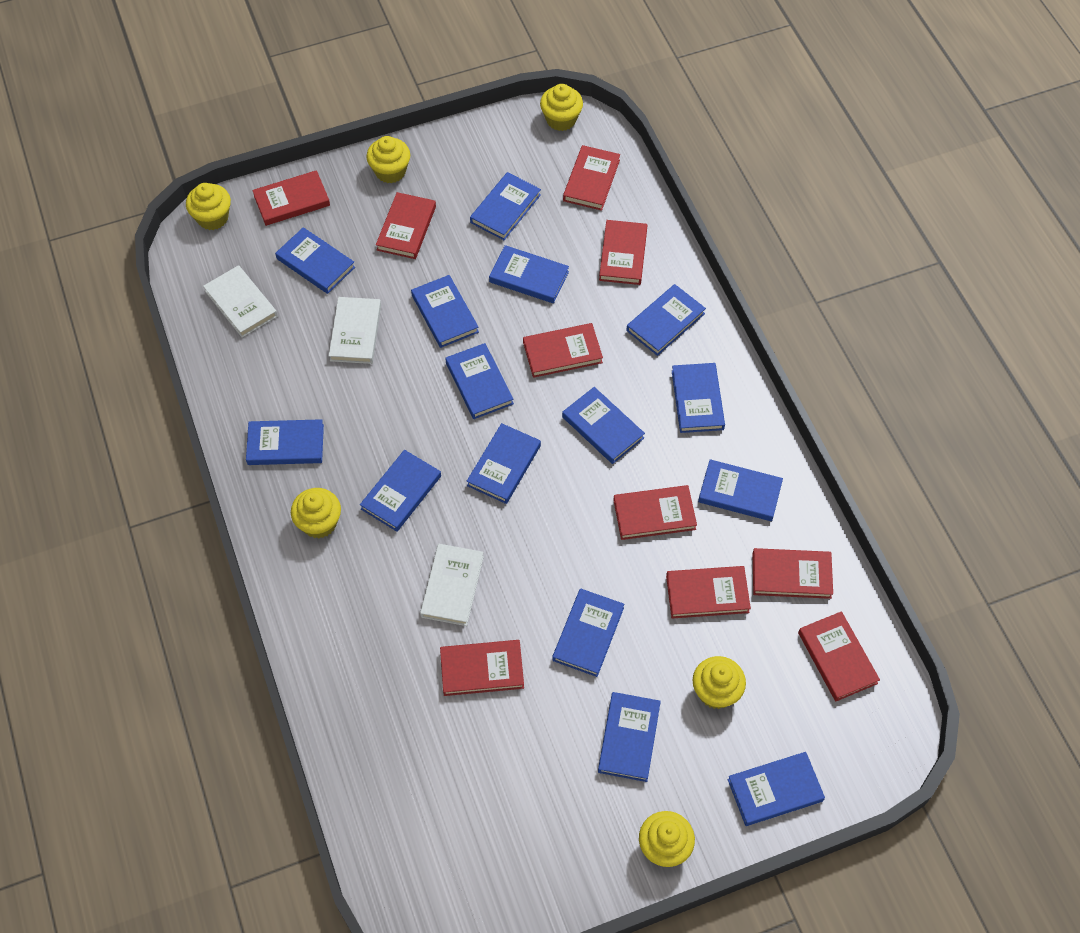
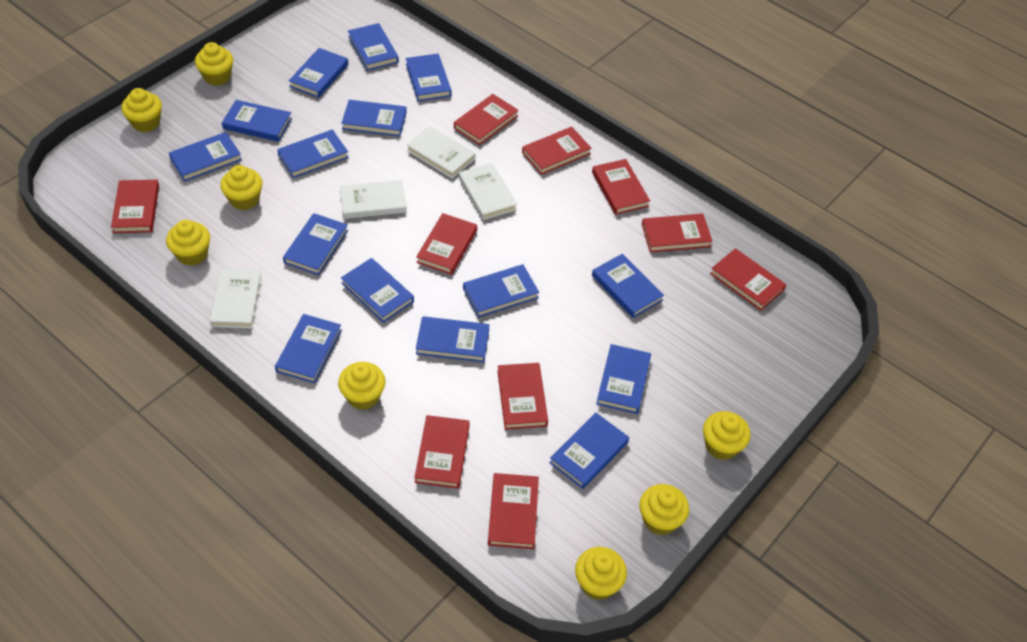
white book: [203,265,278,338] [329,297,381,364] [420,544,484,626] = 3 -> [210,269,262,328] [340,180,407,219] [406,126,475,179] [459,163,517,220] = 4
yellow cupcake: [186,183,231,230] [291,488,341,538] [366,136,410,183] [540,84,583,131] [639,811,695,867] [693,656,746,709] = 6 -> [121,88,162,132] [166,220,210,266] [195,42,233,86] [220,165,263,210] [338,362,386,410] [575,547,627,600] [639,484,689,535] [703,411,750,460] = 8

